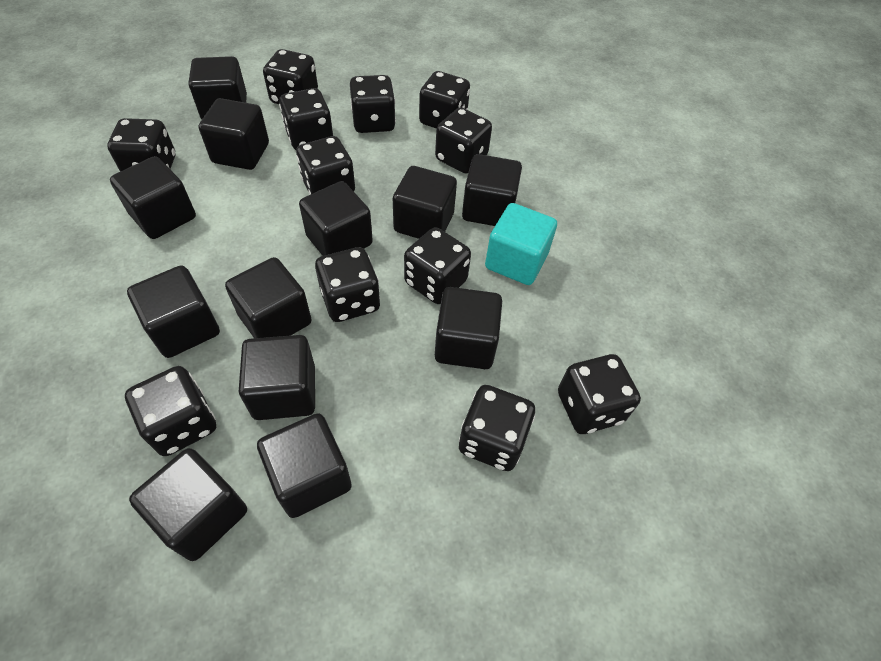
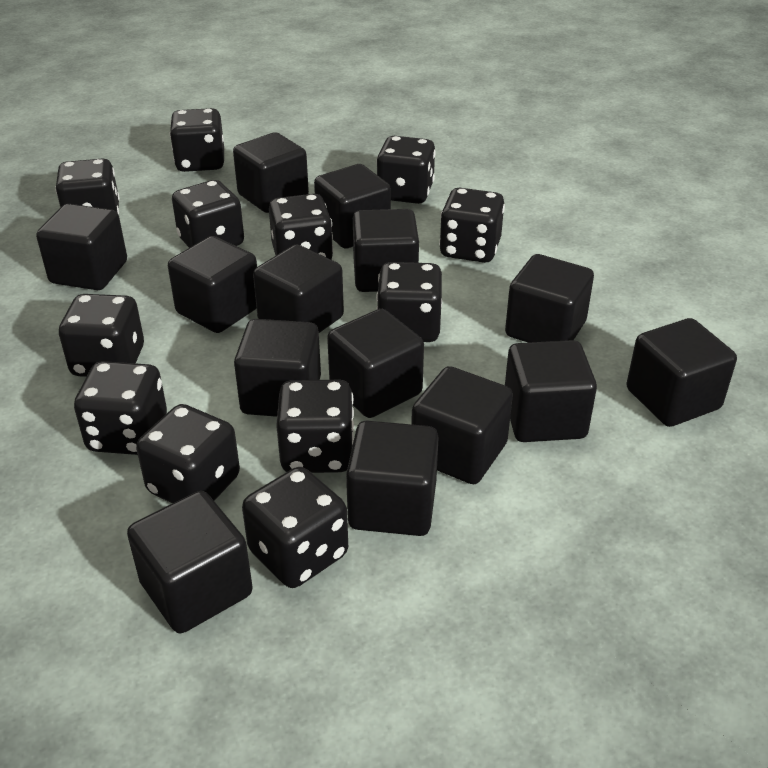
black cube: [110,156,196,239] [127,265,220,358] [129,448,247,561] [189,56,247,119] [199,98,269,170] [225,257,312,338] [239,335,315,420] [257,413,352,518] [299,181,373,256] [393,166,457,239] [435,287,502,369] [462,154,522,226] = 12 -> [36,204,127,290] [127,491,253,633] [168,236,257,333] [233,132,309,213] [234,319,321,417] [253,244,344,333] [314,164,391,249] [327,309,424,418] [346,421,439,536] [353,209,419,292] [411,366,513,484] [505,254,594,343] [505,340,597,442] [627,318,737,427] = 14
turquoise cube: [485,203,557,285] = 1 -> none = 0

